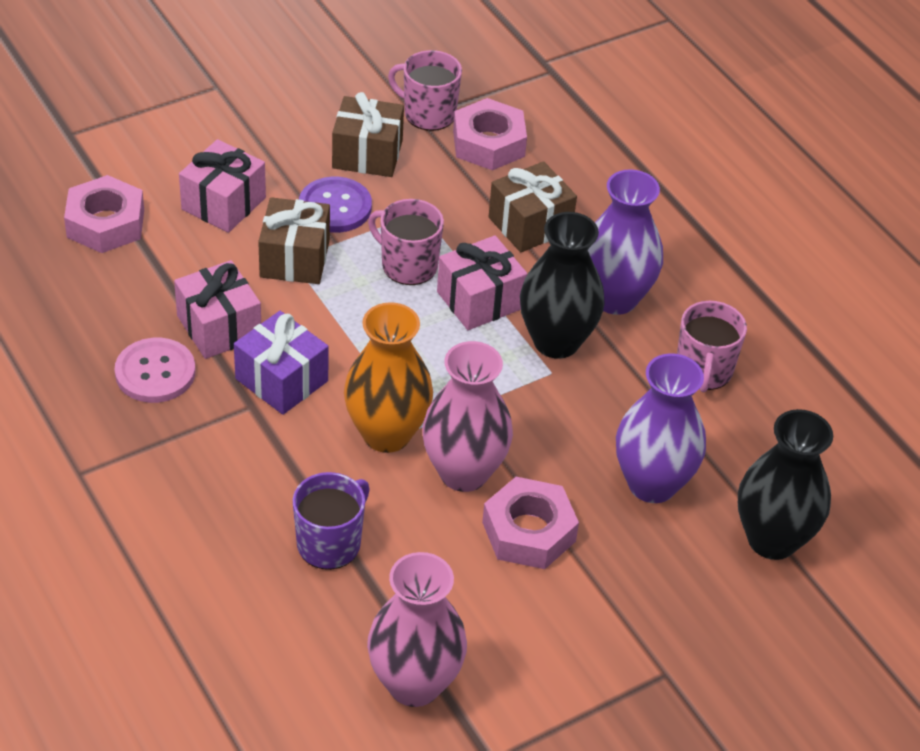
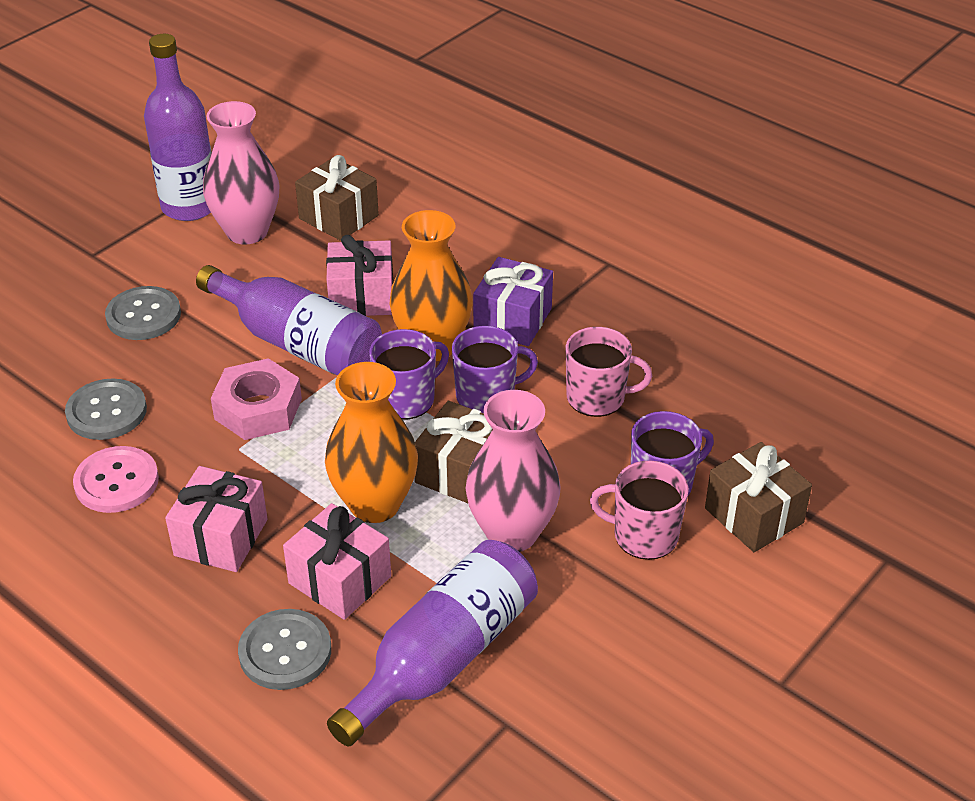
black vase: [520,212,605,359] [738,409,833,560] = 2 -> none = 0
grey button: none = 0 -> [65,378,147,440] [105,286,181,340] [238,609,331,690] = 3
orange vase: [344,302,433,453] = 1 -> [325,362,418,523] [389,210,473,361] = 2
pink mug: [368,199,444,285] [388,50,462,131] [677,301,747,392] = 3 -> [565,327,652,417] [590,461,689,560] = 2
pink nut: [64,175,144,253] [453,98,527,170] [482,477,579,569] = 3 -> [211,358,302,440] = 1
purple bottle: none = 0 -> [144,34,212,221] [196,265,382,376] [327,540,538,746] = 3
purple button: [299,177,372,233] = 1 -> none = 0
purple mug: [293,472,370,570] = 1 -> [369,329,449,419] [452,326,538,413] [631,411,714,496] = 3
purple vase: [588,169,663,315] [616,353,706,503] = 2 -> none = 0

